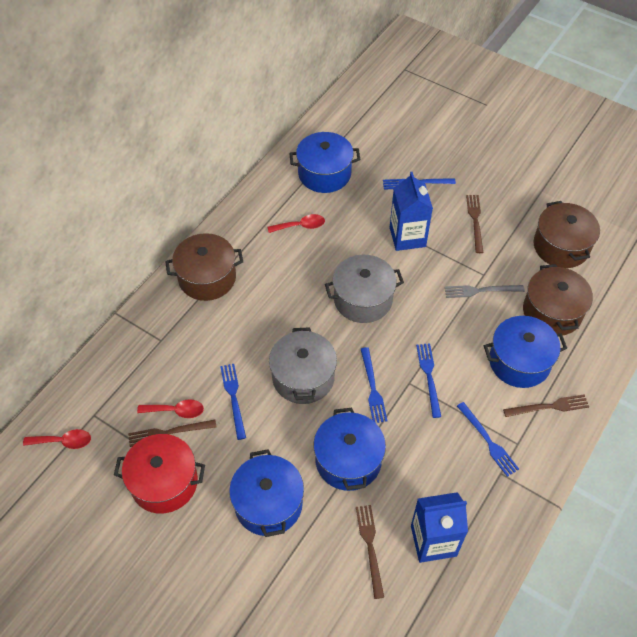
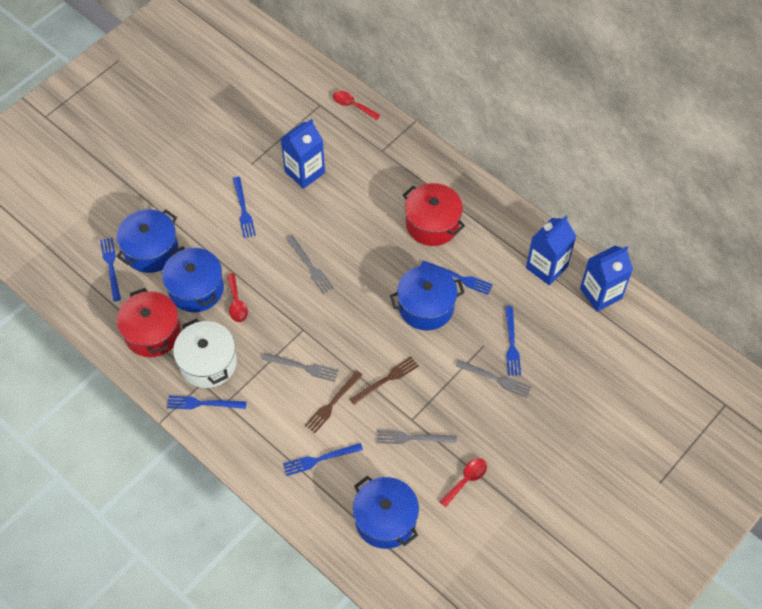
blue carton: [390,172,433,251] [411,492,468,563] = 2 -> [280,119,325,189] [526,216,576,285] [580,246,633,312] = 3
blue fork: [220,364,246,440] [361,347,388,423] [383,178,456,190] [416,343,441,418] [457,402,519,477] = 5 -> [100,238,121,301] [167,396,247,409] [233,177,256,238] [283,443,363,476] [421,260,493,295] [505,306,521,376] = 6
brown fork: [128,420,216,447] [356,505,384,599] [466,195,483,253] [503,394,589,417] = 4 -> [305,370,362,433] [350,357,419,405] = 2
brown pot: [165,233,243,301] [523,264,593,336] [533,201,600,268] = 3 -> none = 0
grey fork: [445,285,525,298] = 1 -> [262,353,339,382] [287,235,334,294] [377,430,457,444] [456,360,531,398] = 4
grey pot: [269,327,337,404] [325,255,404,323] = 2 -> none = 0
red pot: [114,434,205,514] = 1 -> [117,288,181,357] [403,183,465,246] = 2
white pot: none = 0 -> [173,318,237,388] = 1

